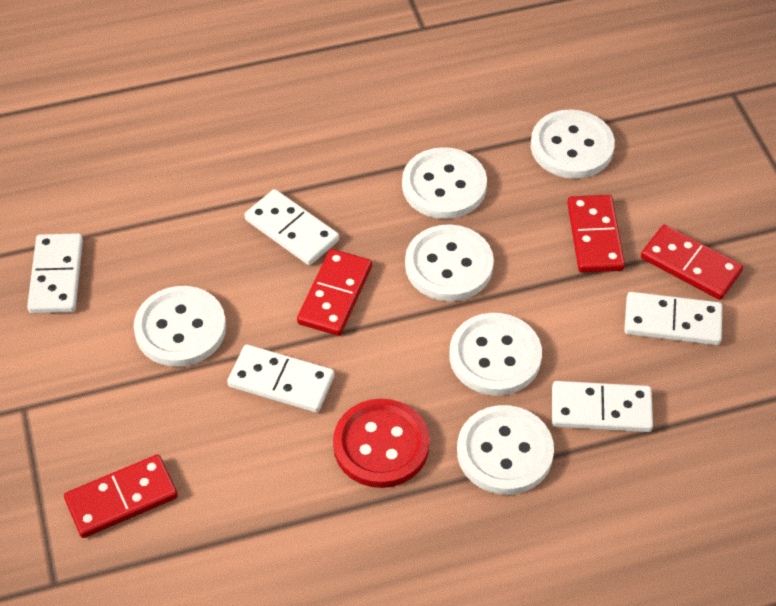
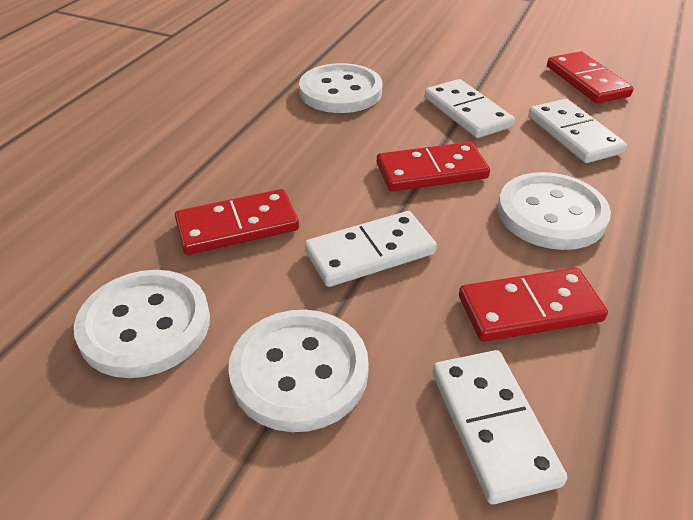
red button: [333,399,430,488] = 1 -> none = 0
white button: [134,286,226,367] [402,147,487,219] [405,224,494,301] [449,313,542,396] [457,405,554,495] [531,110,615,179] = 6 -> [74,270,210,378] [228,310,369,432] [299,63,382,113] [498,172,611,250] = 4
white domino: [27,233,83,314] [227,344,334,413] [245,189,339,265] [552,381,653,432] [624,292,722,345] = 5 -> [305,211,437,287] [425,79,515,138] [432,350,567,504] [529,99,627,163] = 4

